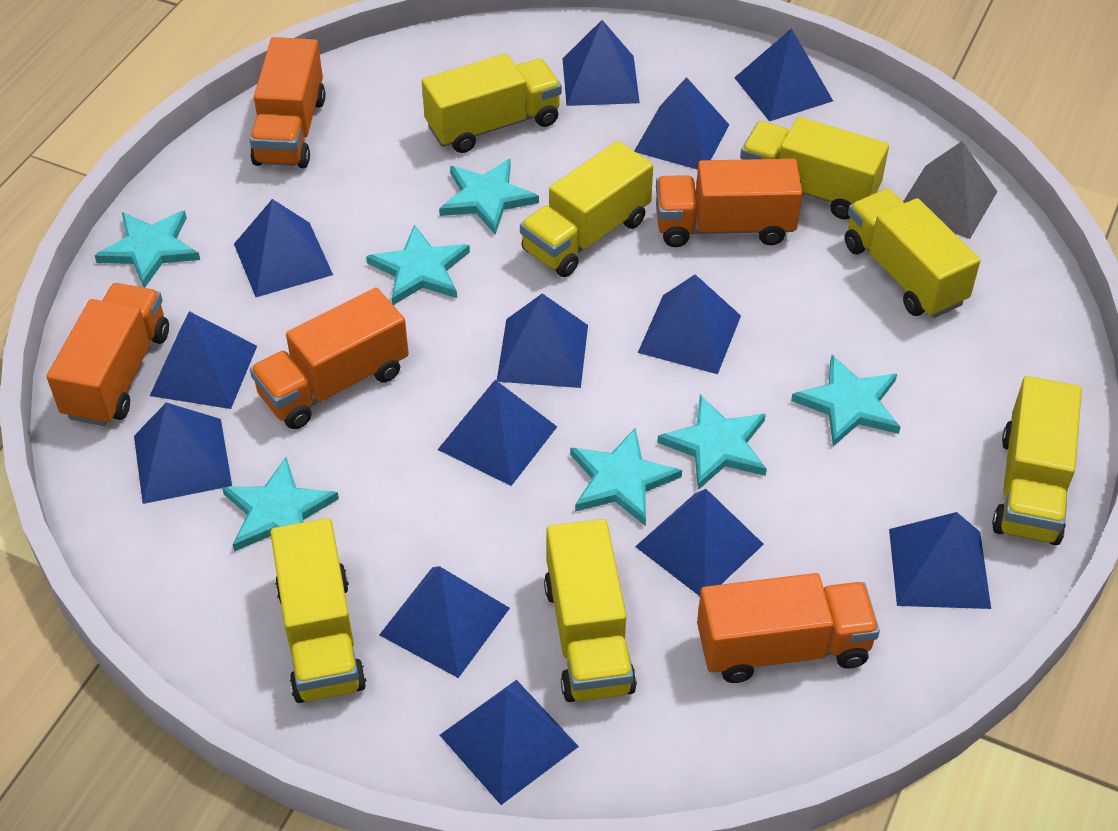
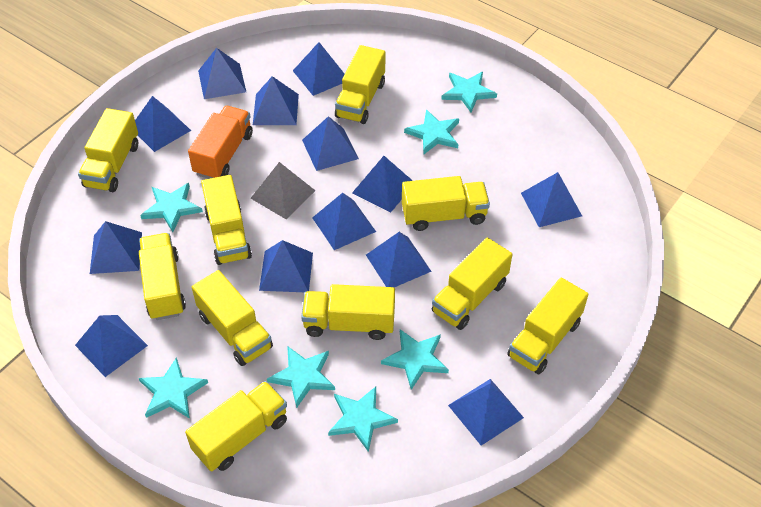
orange truck: [46,283,169,426] [250,37,326,168] [250,287,409,429] [656,159,803,247] [697,573,880,683] = 5 -> [188,106,253,179] = 1
yellow truck: [270,518,366,703] [422,54,562,153] [520,141,653,277] [544,519,637,702] [740,117,889,220] [845,189,981,318] [992,376,1082,545] = 7 -> [78,108,138,192] [139,233,186,320] [185,381,287,472] [192,270,273,366] [201,175,252,265] [301,284,395,340] [335,45,385,124] [402,176,490,231] [432,238,512,330] [507,277,589,374] = 10

